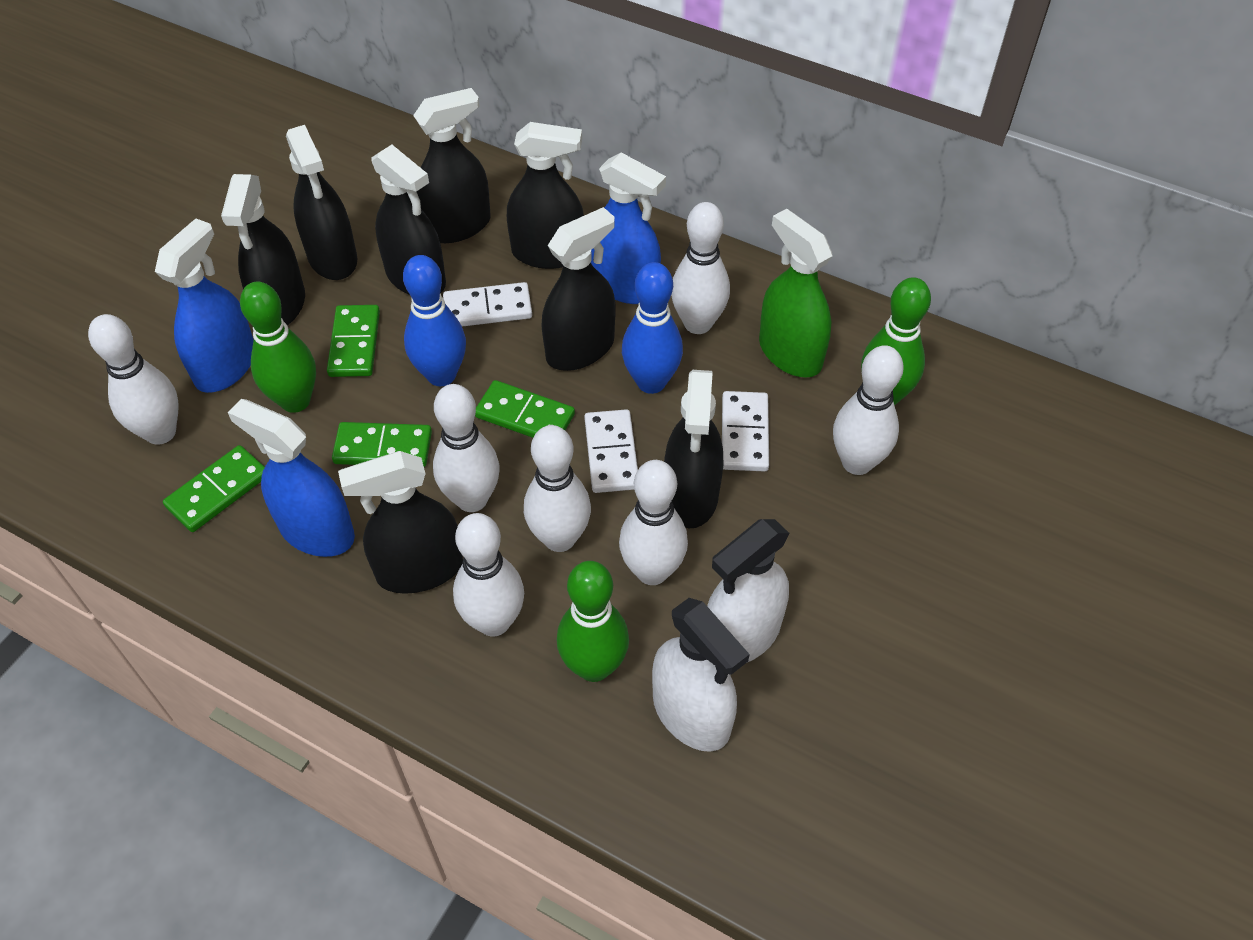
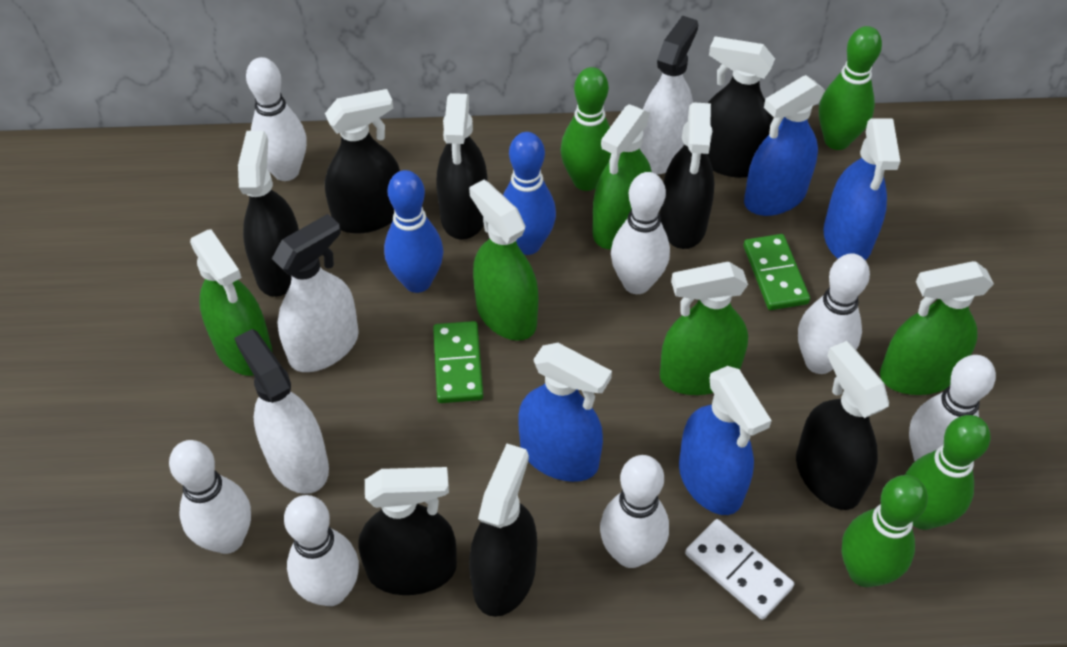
blue spray bottle: [155,218,254,393] [228,399,355,557] [591,152,666,304] = 3 -> [518,343,612,482] [679,366,772,515] [744,75,825,216] [824,119,900,261] = 4
green bowling pin: [240,282,316,413] [557,561,629,682] [861,277,931,406] = 3 -> [560,67,611,191] [819,26,882,150] [841,475,928,587] [905,415,990,530] = 4
green domino: [163,445,265,532] [327,305,380,377] [332,422,432,467] [475,380,575,438] = 4 -> [433,321,483,403] [743,234,810,310] = 2
green spray bottle: [759,209,832,378] = 1 -> [190,229,273,376] [469,180,538,341] [592,104,652,249] [660,262,748,395] [880,261,994,395] = 5
white domino: [443,282,532,327] [584,409,638,493] [722,391,769,471] = 3 -> [685,519,794,620] = 1
white spray bottle: [652,598,750,752] [707,519,789,663] = 2 -> [234,329,329,494] [272,214,359,372] [639,16,698,175] = 3

